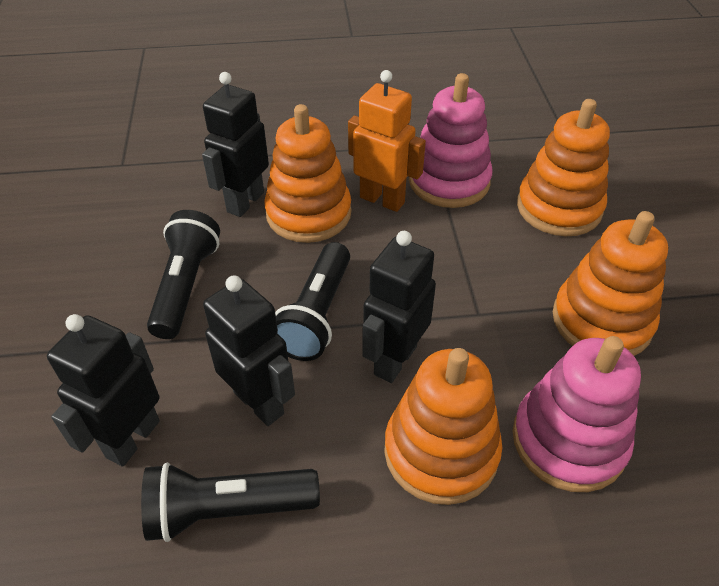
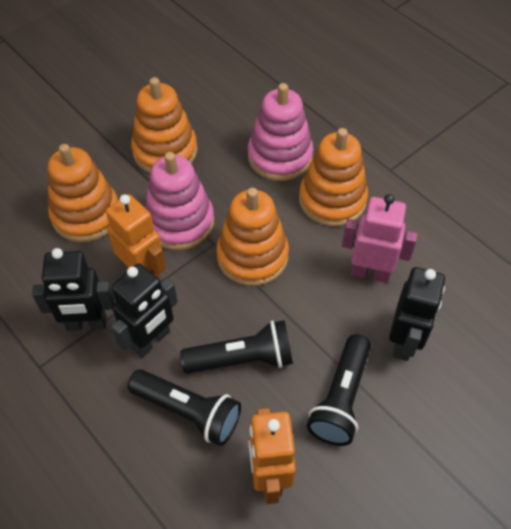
black robot: [47,314,160,467] [202,72,269,217] [203,275,295,426] [362,231,436,383] = 4 -> [32,248,115,331] [111,263,178,357] [389,267,445,361] = 3
orange robot: [348,70,426,212] = 1 -> [106,194,166,279] [249,408,296,504] = 2
pink robot: none = 0 -> [342,194,418,283] = 1

